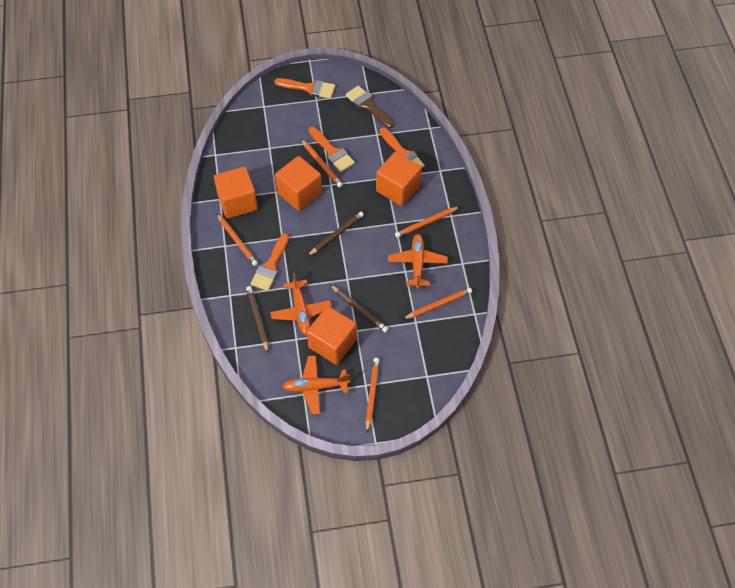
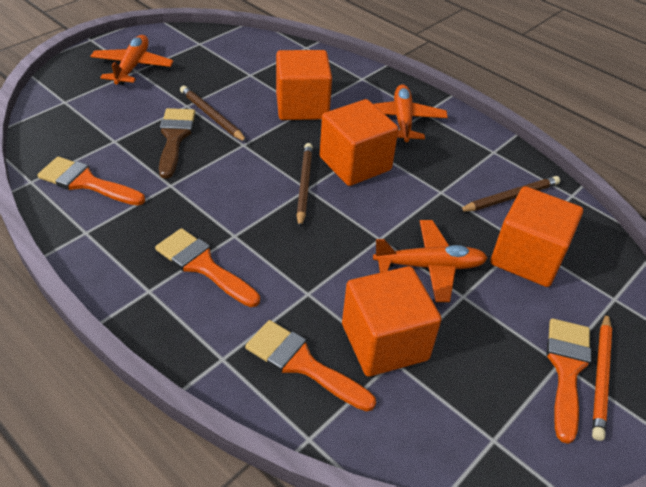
orange pencil: [217,214,258,266] [301,139,343,188] [366,358,379,433] [395,206,460,238] [403,288,472,319] = 5 -> [592,313,612,441] = 1

